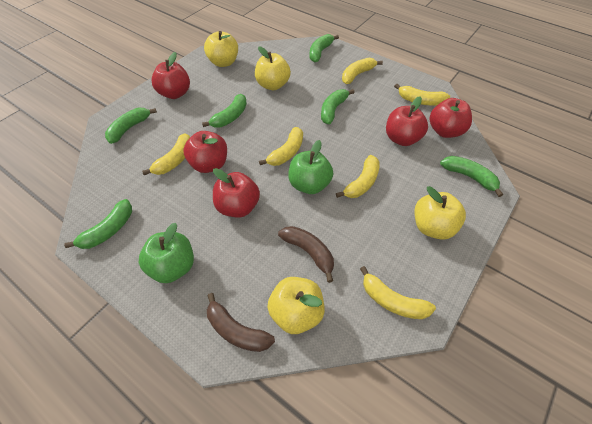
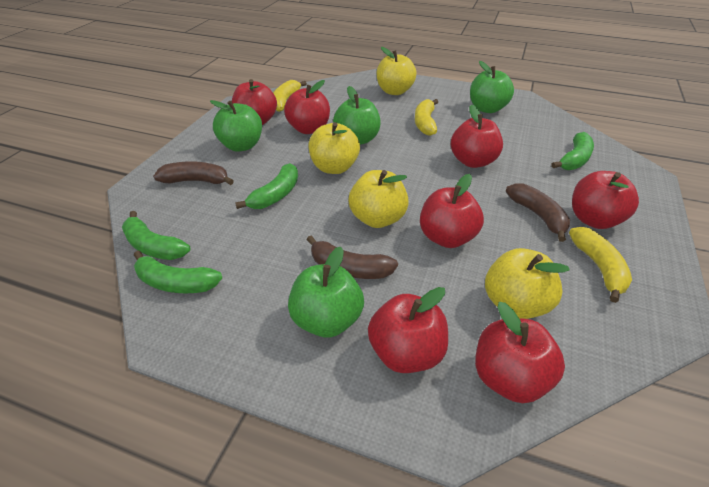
brown banana: [207,293,275,352] [278,226,334,283] = 2 -> [153,161,234,185] [307,236,398,279] [506,183,570,242] = 3
green apple: [139,223,194,283] [288,140,333,194] = 2 -> [210,100,262,152] [288,247,364,338] [333,86,381,145] [470,61,514,113] = 4
green banana: [64,199,132,249] [105,108,157,144] [202,94,247,128] [310,34,339,62] [321,89,355,124] [440,156,503,197] = 6 -> [122,211,190,260] [134,251,222,293] [235,163,298,209] [551,132,594,170] = 4
red apple: [151,52,190,99] [183,131,227,173] [213,168,260,218] [386,96,428,146] [430,98,472,138] = 5 -> [232,79,277,125] [284,80,330,134] [368,287,448,373] [420,174,484,248] [451,104,503,168] [475,302,565,403] [572,171,639,229] = 7
yellow banana: [142,133,190,175] [259,127,303,166] [336,155,380,198] [342,57,383,84] [360,266,436,319] [394,84,450,106] = 6 -> [273,80,307,112] [415,99,438,136] [569,227,632,303] = 3

